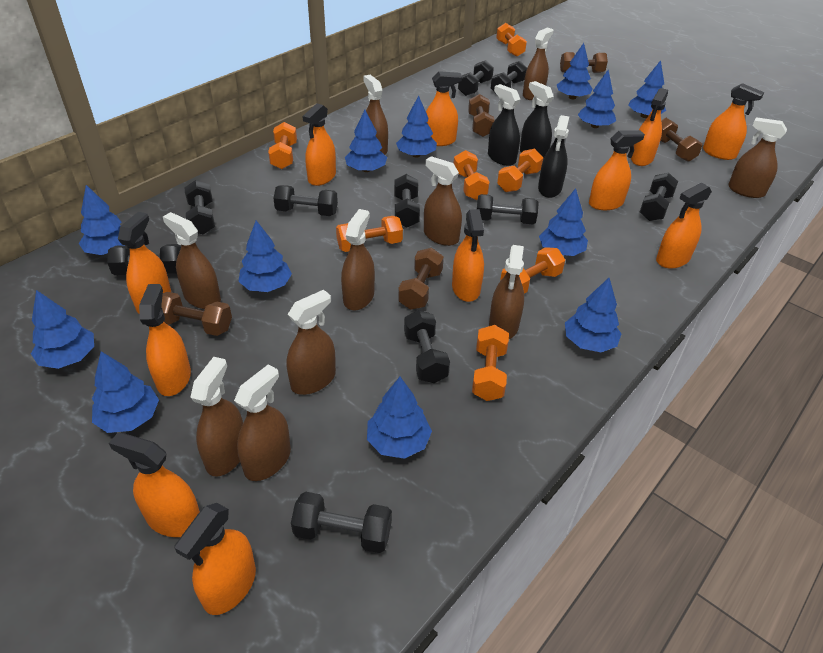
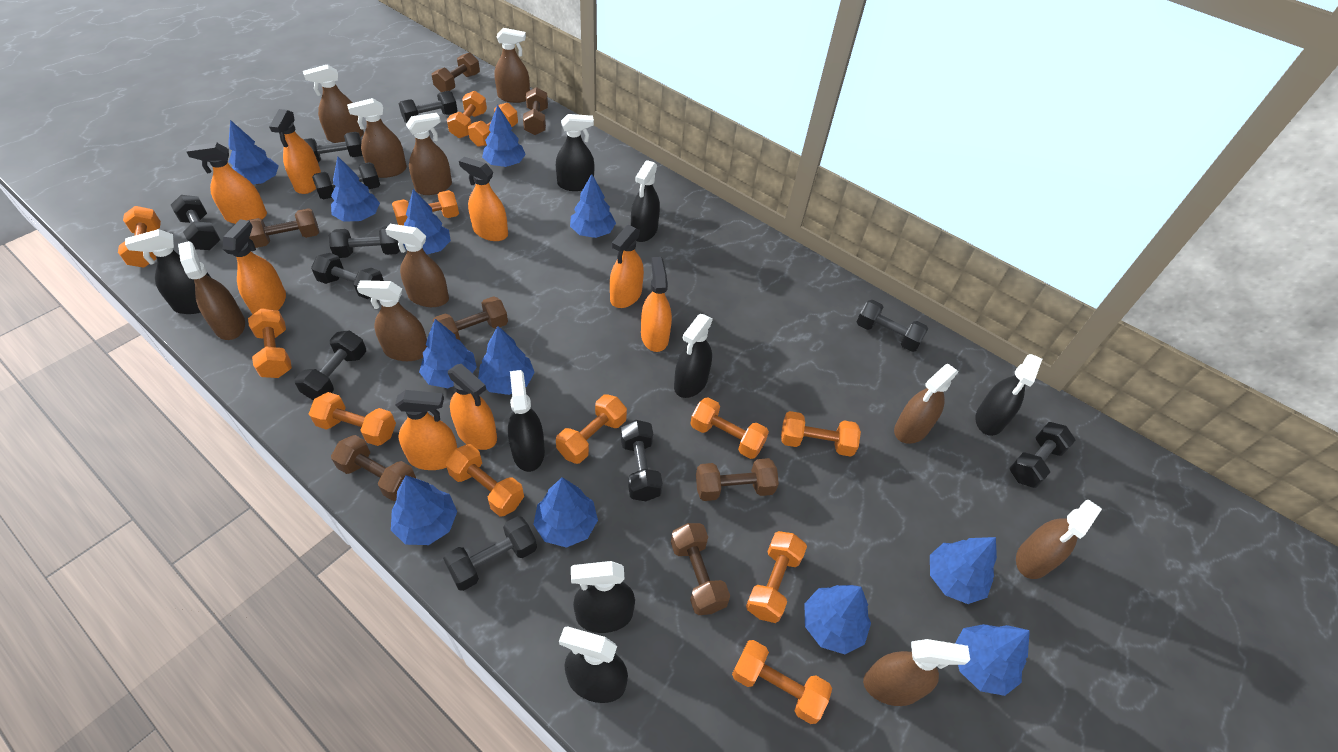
black dumbbell: [107,244,181,275] [185,180,215,235] [273,185,338,216] [291,492,392,553] [394,174,420,227] [404,310,450,383] [458,60,494,96] [477,194,539,224] [491,61,527,91] [640,173,678,221] = 10 -> [171,195,220,250] [295,330,366,401] [303,132,363,162] [311,253,384,299] [312,162,380,199] [329,226,400,258] [399,91,458,123] [443,516,537,591] [621,420,663,501] [857,300,928,352] [1010,422,1075,488] = 11
black spray bottle: [488,84,520,166] [520,81,554,159] [538,115,569,198] = 3 -> [125,229,211,314] [508,370,545,472] [556,114,594,191] [559,626,628,703] [571,561,635,633] [631,160,660,242] [674,314,713,398] [975,354,1042,436] = 8
brown dumbbell: [161,292,232,336] [398,248,444,310] [468,94,495,137] [560,52,608,73] [660,118,702,162] = 5 -> [248,208,319,248] [331,435,416,501] [432,52,480,92] [432,296,508,340] [523,87,548,135] [671,523,730,615] [696,458,779,501] = 7
orange dumbbell: [268,122,297,169] [336,216,403,252] [453,150,490,200] [472,325,509,401] [496,23,527,57] [497,149,543,192] [500,247,565,294] = 7 -> [118,206,161,268] [248,308,292,378] [309,392,396,446] [392,190,459,226] [445,444,524,516] [447,91,487,138] [468,103,518,147] [556,394,627,464] [690,397,769,459] [732,640,832,724] [746,531,807,623] [781,411,861,457] = 12
orange spray bottle: [109,433,200,537] [118,212,171,313] [139,284,191,396] [174,503,256,615] [302,103,336,186] [426,71,462,146] [452,209,484,302] [589,130,645,210] [631,88,668,166] [656,183,712,268] [703,83,764,160] = 11 -> [186,142,267,224] [223,219,286,314] [269,109,321,194] [395,390,457,470] [448,364,497,450] [459,157,508,241] [610,225,644,308] [641,257,672,352] = 8

